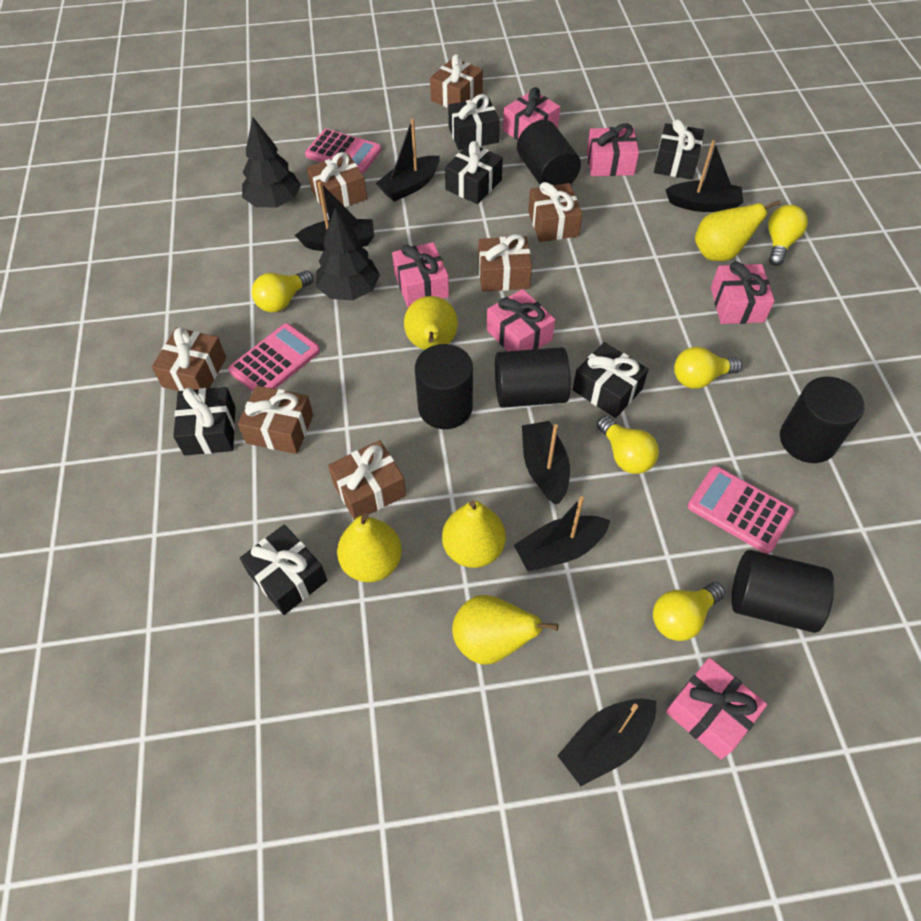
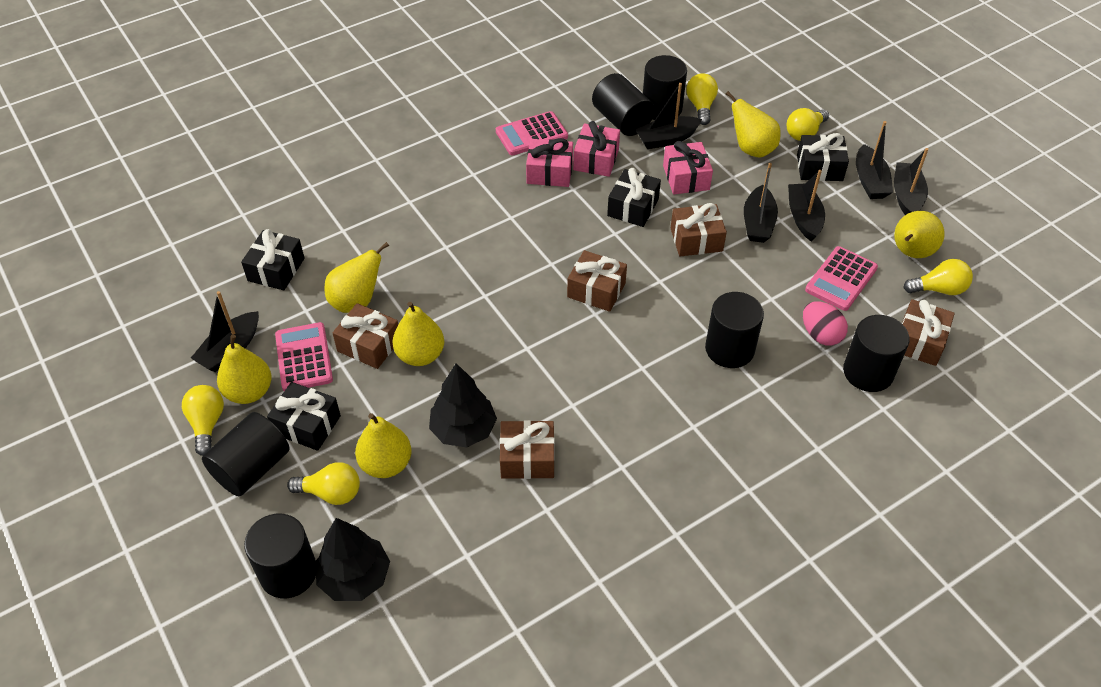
black cylinder: [415,344,473,429] [495,347,571,408] [517,120,581,185] [731,550,834,633] [780,377,865,463] = 5 -> [202,412,290,496] [244,514,316,598] [592,73,655,136] [643,55,687,120] [705,292,764,368] [843,315,909,392] = 6
black gift: [173,387,235,456] [240,524,327,615] [445,141,503,204] [448,94,500,150] [573,342,649,418] [654,119,704,180] = 6 -> [241,229,305,290] [267,382,341,451] [607,168,661,227] [797,133,849,181] = 4
brown gift: [152,327,226,391] [238,385,313,454] [307,152,367,213] [328,440,406,520] [430,54,483,108] [478,234,532,292] [528,182,582,242] = 7 -> [333,303,398,369] [500,420,555,479] [567,250,627,312] [671,203,727,256] [902,299,955,366] = 5
pink egg: none = 0 -> [803,301,848,345] = 1
pink gift: [392,242,449,307] [487,289,555,351] [503,87,560,141] [587,123,639,176] [666,658,767,760] [711,261,775,324] = 6 -> [526,138,573,187] [573,121,620,177] [663,141,713,194] = 3
yellow pear: [337,513,402,582] [404,296,458,350] [442,500,506,568] [452,595,558,665] [695,200,781,261] = 5 -> [217,335,272,404] [324,242,389,313] [355,413,411,478] [392,302,444,366] [726,91,781,158] [894,211,945,258] = 6

